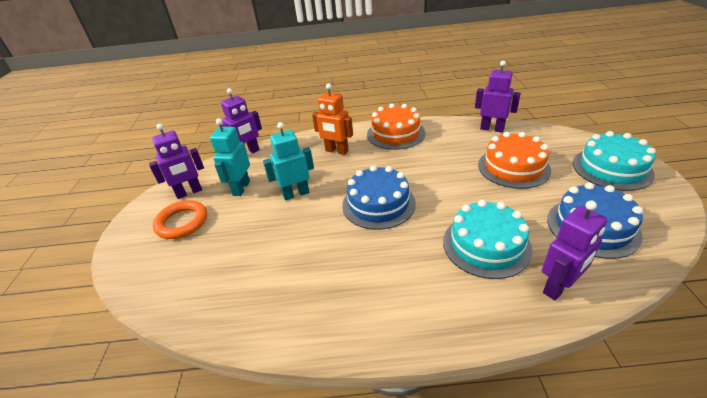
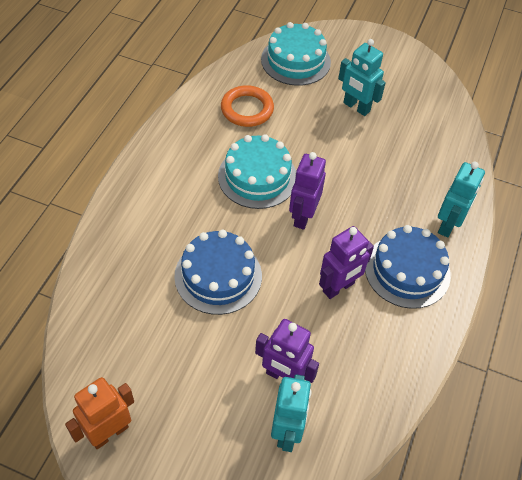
orange cake: [367,104,425,150] [478,132,551,189] = 2 -> none = 0
purple robot: [149,124,204,199] [219,88,262,153] [475,60,521,133] [542,201,607,300] = 4 -> [255,319,319,383] [289,152,326,230] [319,226,374,299] = 3
turquoise robot: [210,119,250,196] [263,122,314,201] = 2 -> [271,374,311,452] [338,39,386,116] [438,161,485,237] = 3

